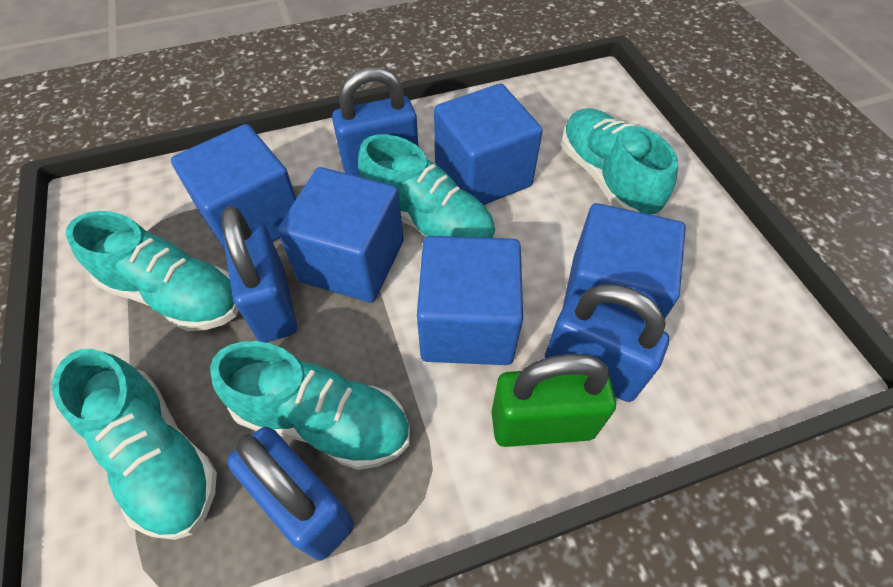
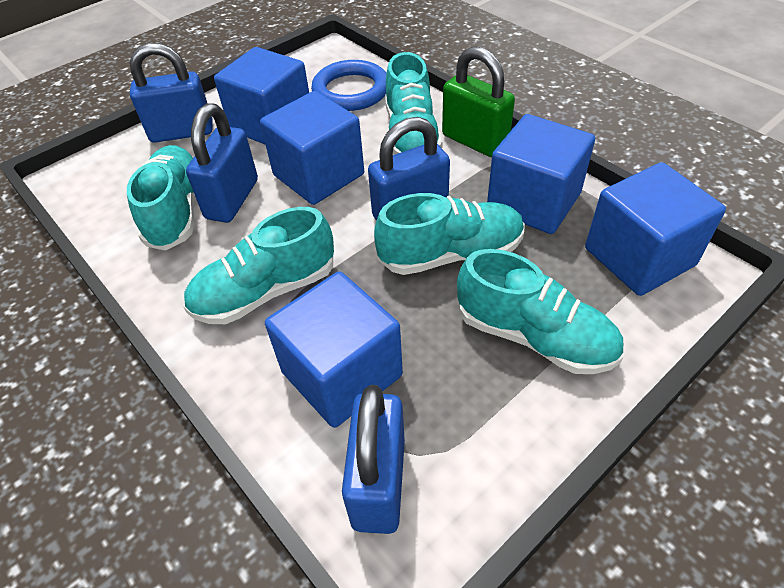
blue ring: none = 0 -> [311,60,386,111] = 1

